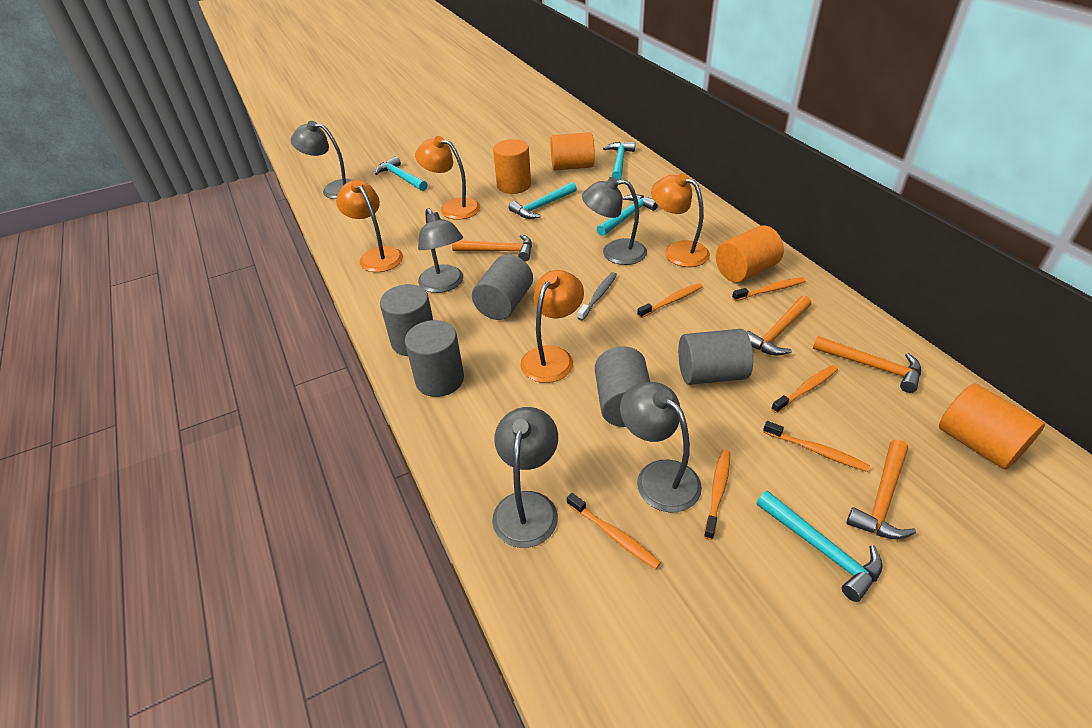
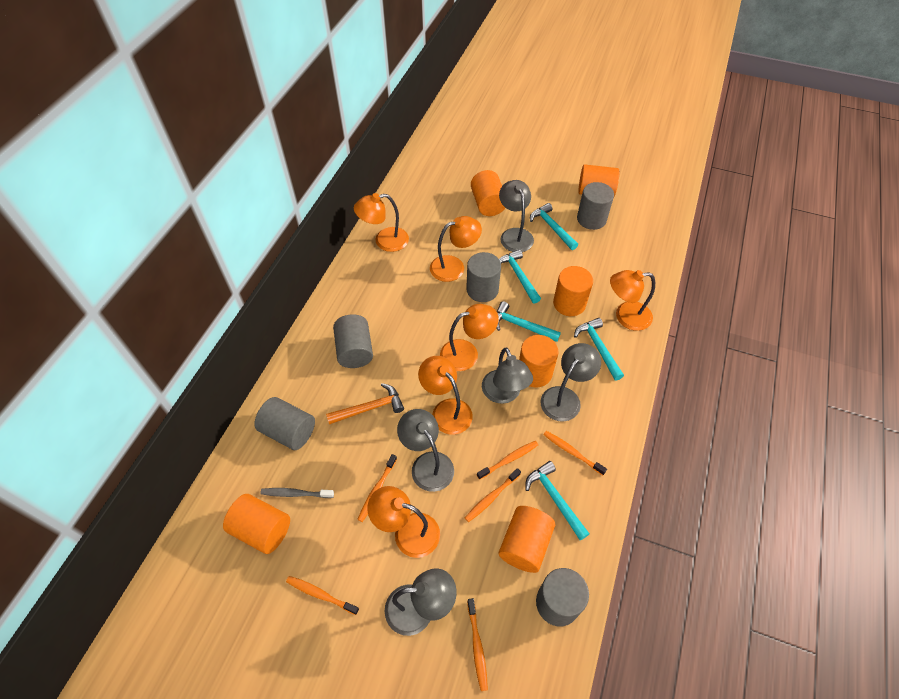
orange cylinder: [493,139,531,194] [550,132,595,170] [716,225,784,283] [939,383,1045,469] = 4 -> [223,494,290,554] [471,170,505,216] [499,506,555,573] [519,335,559,387] [553,266,593,316] [578,164,619,197] = 6
orange hammer: [452,234,532,261] [746,295,812,356] [813,336,921,393] [846,440,916,539] = 4 -> [326,383,404,424] = 1
orange lamp: [336,180,403,272] [415,136,480,220] [520,270,584,383] [651,173,710,267] = 4 -> [354,193,409,252] [367,486,440,558] [418,356,473,435] [430,216,482,282] [440,304,499,371] [610,270,655,331] = 6

